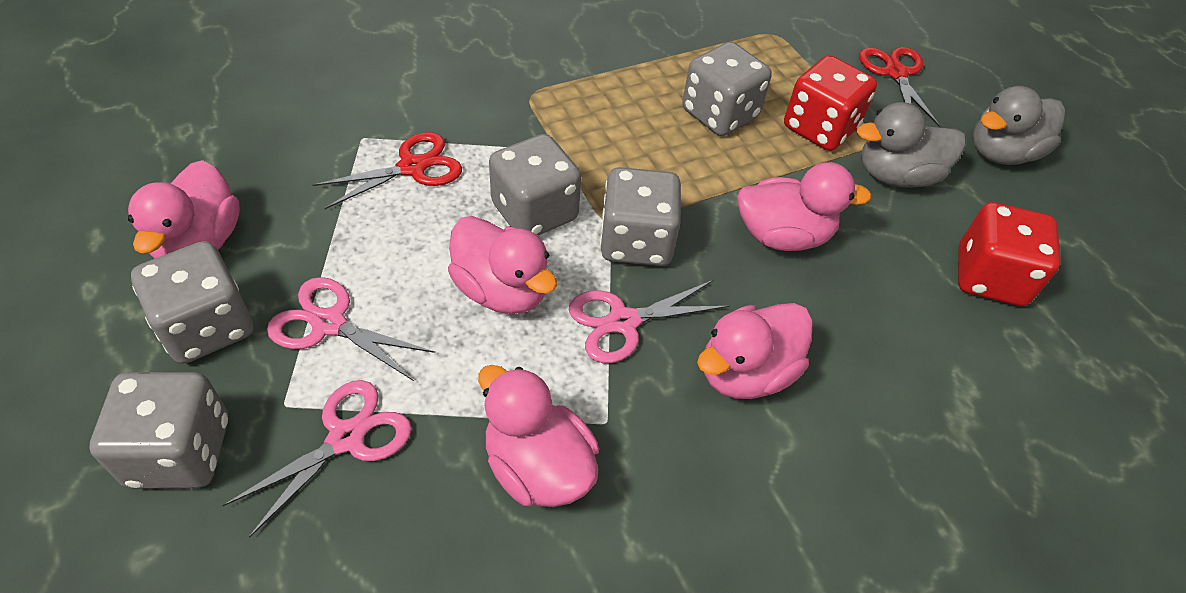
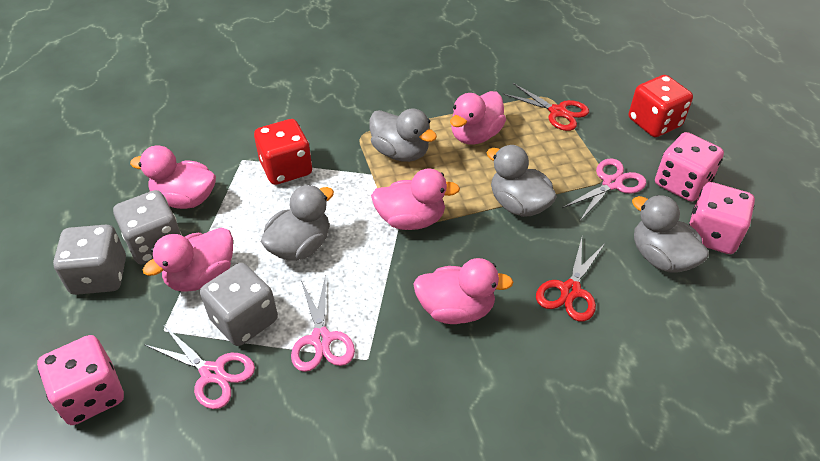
grey dice: [89,372,228,488] [131,241,254,364] [489,134,581,236] [600,167,681,266] [682,42,772,136] = 5 -> [53,225,126,295] [113,190,182,265] [200,263,278,346] = 3
grey duck: [857,102,965,188] [972,86,1065,165] = 2 -> [261,185,334,261] [369,108,437,162] [486,145,557,217] [632,195,709,273] = 4
pink dice: none = 0 -> [37,335,124,425] [655,132,724,202] [689,182,755,254] = 3

